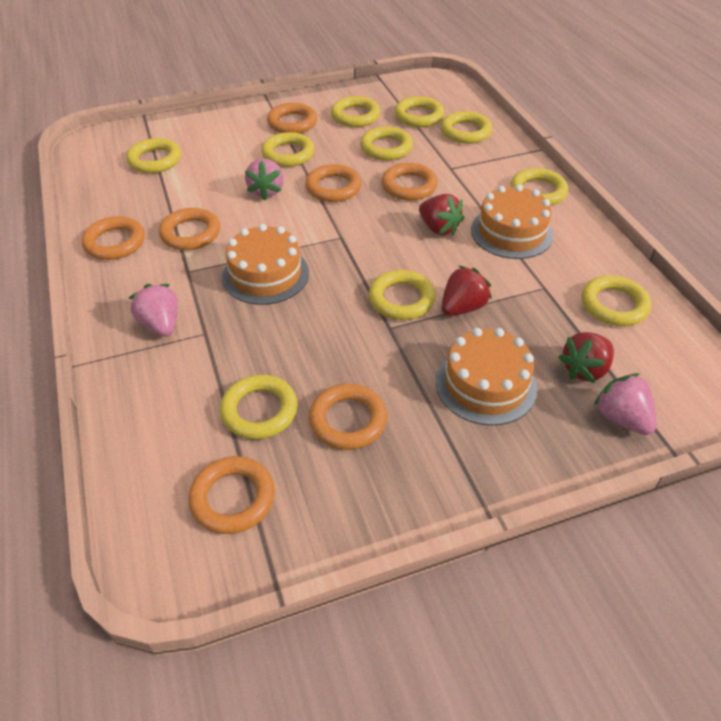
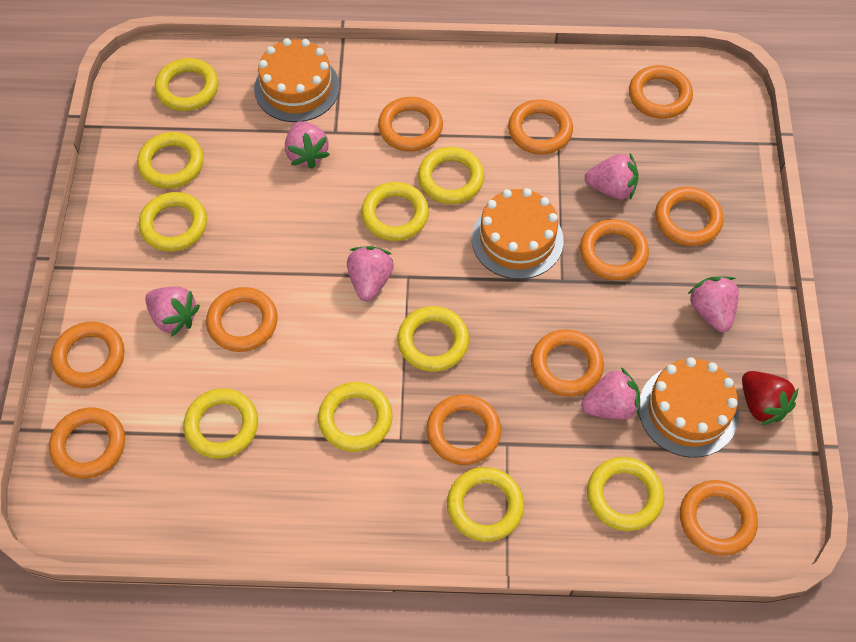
orange ring: [82,216,145,260] [159,208,220,250] [188,456,275,534] [267,103,317,133] [305,164,362,202] [309,384,387,450] [381,163,438,200] = 7 -> [49,407,125,479] [51,322,125,388] [206,287,278,352] [378,97,443,152] [426,394,501,465] [508,99,573,155] [531,329,604,397] [580,219,649,280] [629,65,693,119] [655,187,724,246] [680,480,758,556] = 11
pink strawberry: [129,284,178,337] [245,158,284,200] [594,373,657,435] = 3 -> [145,286,200,337] [285,121,330,169] [347,246,394,301] [581,367,640,420] [585,153,639,200] [688,276,739,332] = 6
red strawberry: [419,194,464,236] [442,266,492,316] [558,332,614,383] = 3 -> [742,371,799,425] = 1

